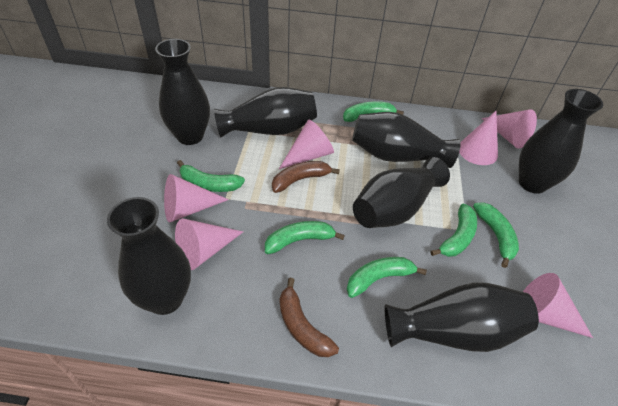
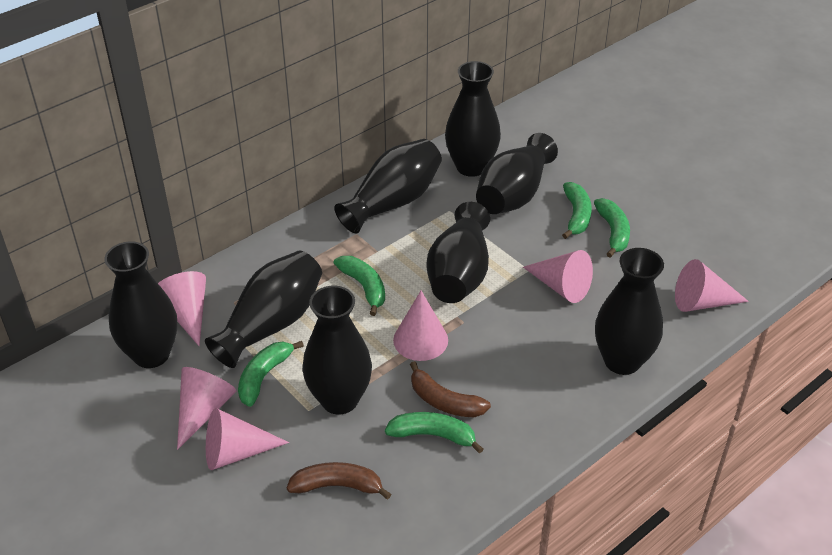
black vase: [107,197,191,315] [155,39,210,145] [214,87,317,137] [352,112,461,168] [353,157,450,228] [385,282,539,352] [519,89,603,194] = 7 -> [104,241,177,368] [205,251,322,368] [302,286,372,414] [334,139,442,234] [426,202,490,303] [445,61,501,177] [476,133,558,214] [595,248,664,375] = 8
green banana: [177,160,245,192] [265,221,345,254] [343,101,404,122] [347,257,427,298] [430,204,477,257] [473,202,519,268] = 6 -> [238,341,304,407] [334,256,385,316] [385,412,483,454] [562,182,592,239] [594,198,630,258] = 5

